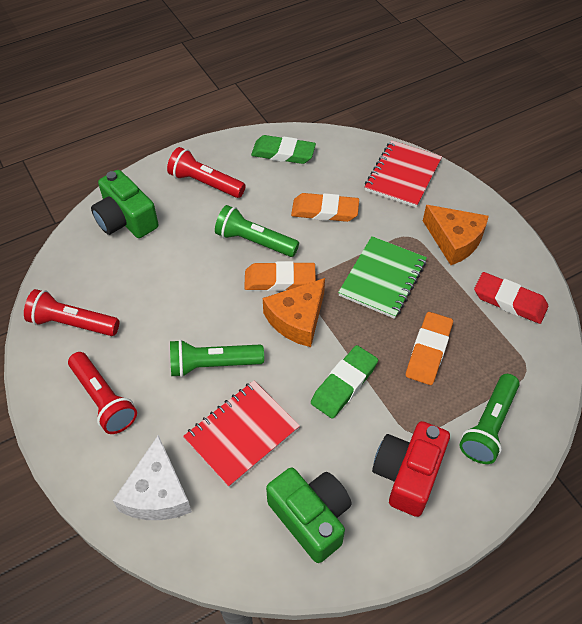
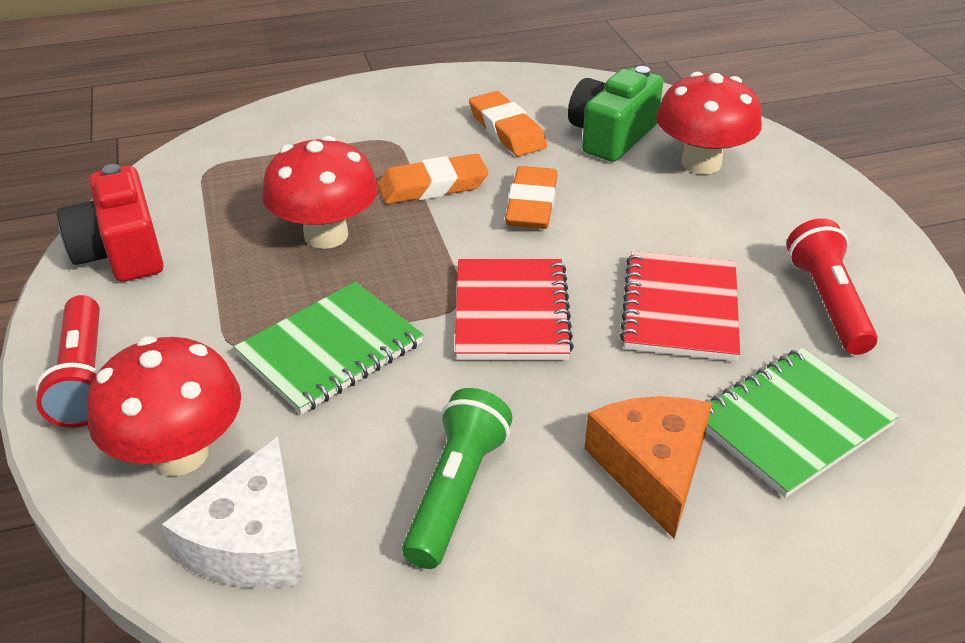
green camera: [91,170,158,238] [266,467,352,563] = 2 -> [568,66,663,162] = 1
green eraser: [251,135,316,164] [311,345,378,419] = 2 -> none = 0
green flashlight: [170,339,264,377] [215,205,299,257] [459,374,520,464] = 3 -> [402,388,513,569] = 1
green notebook: [338,236,427,319] = 1 -> [234,282,423,414] [706,348,899,498] = 2
orange cheese: [263,278,325,347] [423,205,489,265] = 2 -> [584,396,712,539] = 1
red eraser: [474,272,548,324] = 1 -> none = 0
red flashlight: [24,289,119,336] [68,352,137,434] [167,147,246,198] = 3 -> [35,295,100,428] [786,218,878,355] = 2
red mushroom: none = 0 -> [87,336,241,476] [262,136,378,249] [656,72,762,174] = 3

